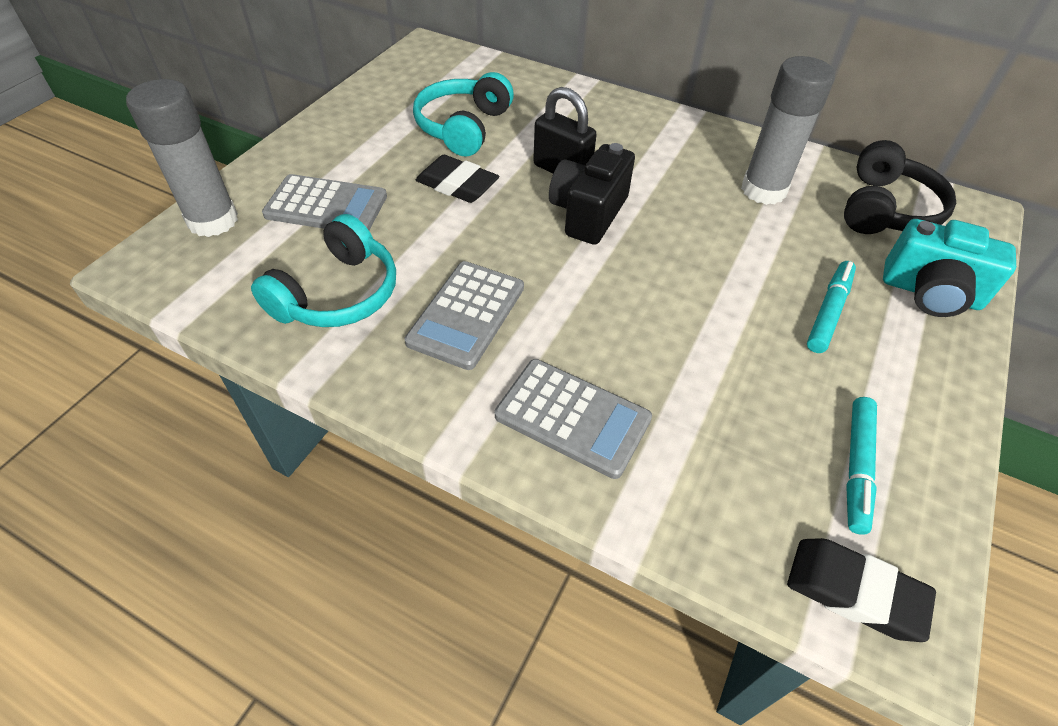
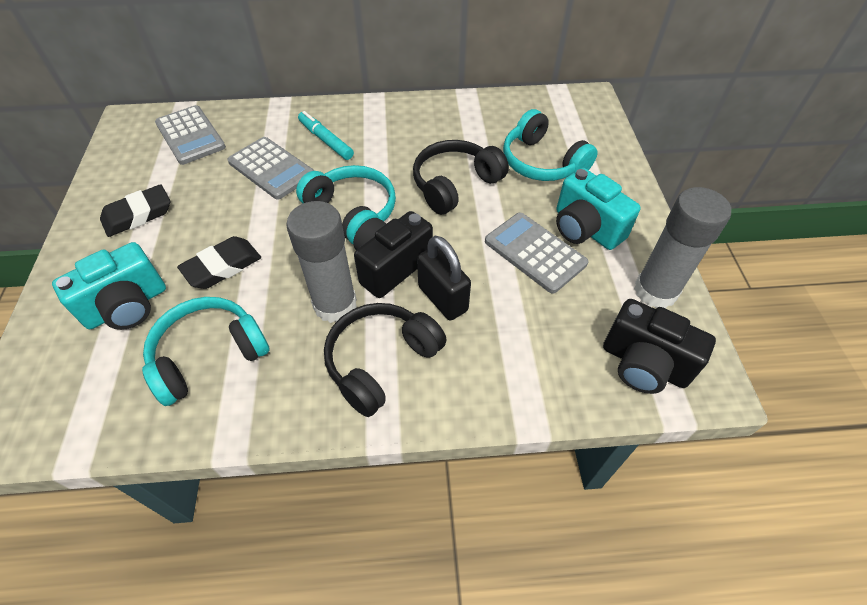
black camera: [549,143,635,245] = 1 -> [353,211,433,298] [603,299,716,394] = 2
black headphones: [844,140,956,234] = 1 -> [324,303,447,417] [413,140,509,215] = 2
turquoise camera: [883,219,1016,317] = 1 -> [52,242,166,330] [556,168,641,250] = 2
turquoise headphones: [251,214,396,327] [413,72,514,157] = 2 -> [142,297,270,406] [296,165,396,244] [503,109,598,181] = 3
turquoise marker: [807,261,856,353] [846,397,877,535] = 2 -> [298,111,354,160] = 1

